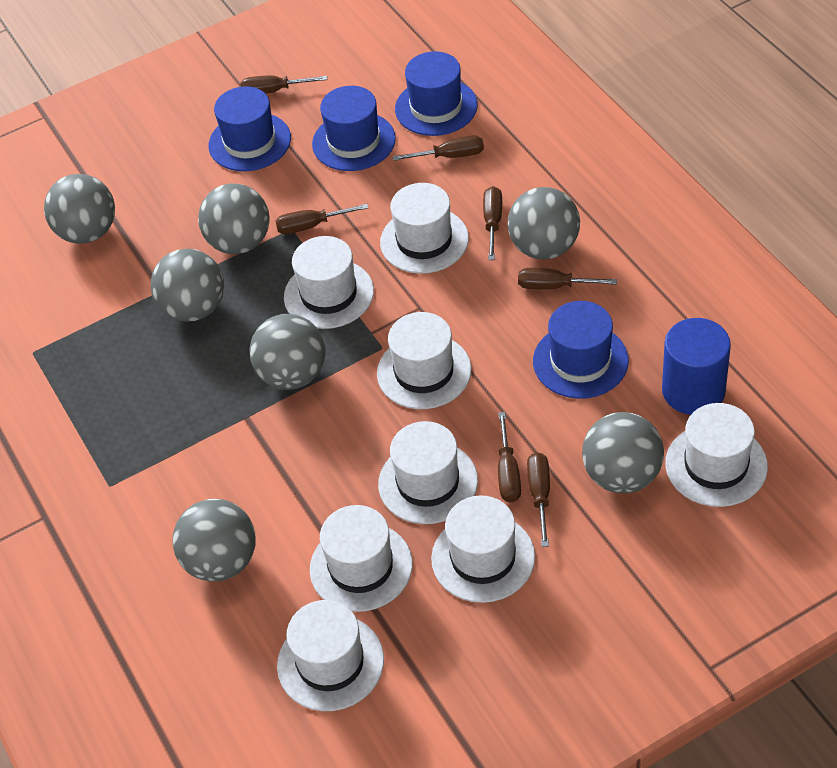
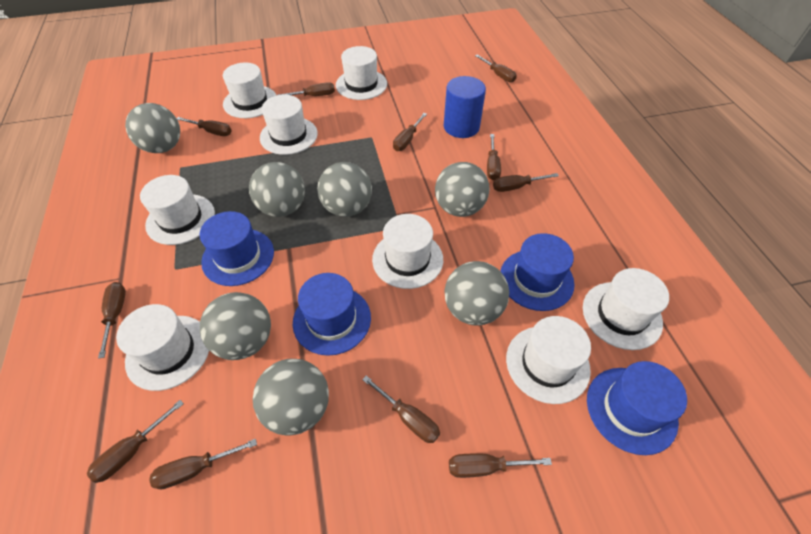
brown screwdriver: [240,75,327,94] [275,204,368,234] [393,135,484,161] [483,186,502,260] [498,412,521,503] [518,268,617,290] [527,452,550,547] = 7 -> [87,400,184,483] [98,282,126,359] [149,439,257,489] [177,117,232,136] [278,82,335,96] [362,376,440,443] [393,113,427,151] [449,454,552,478] [475,54,517,82] [487,134,501,181] [493,173,559,192] = 11

